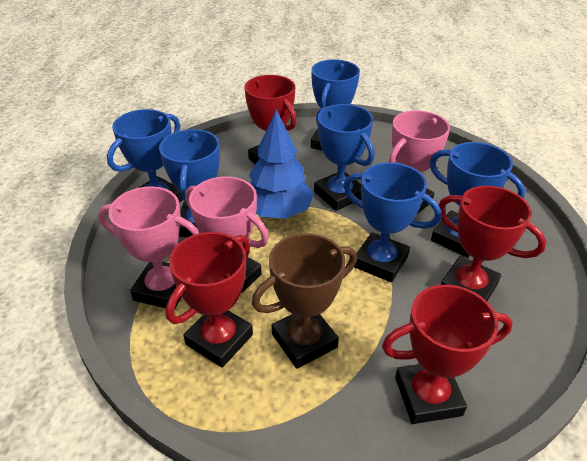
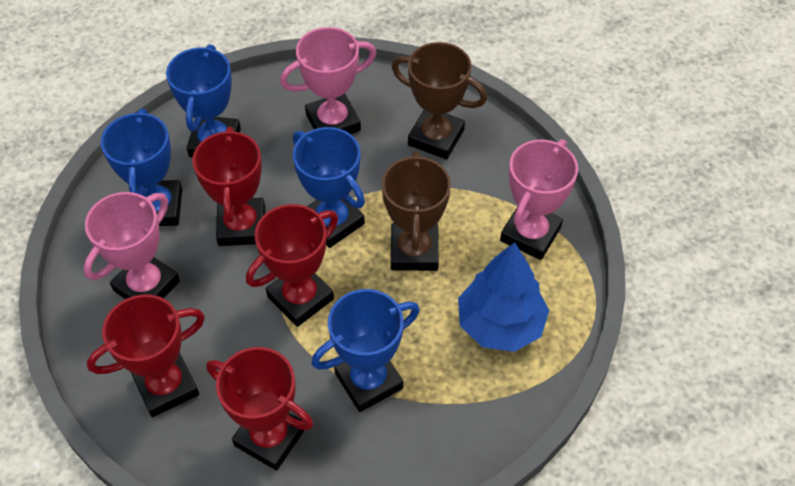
blue trophy: [107,109,183,203] [159,129,220,237] [311,59,360,150] [314,104,374,211] [343,162,442,282] [430,142,525,258] = 6 -> [101,109,182,226] [166,44,241,157] [292,127,365,248] [312,289,420,412] = 4
brown trophy: [252,233,357,369] = 1 -> [382,151,451,271] [392,42,487,160] = 2

